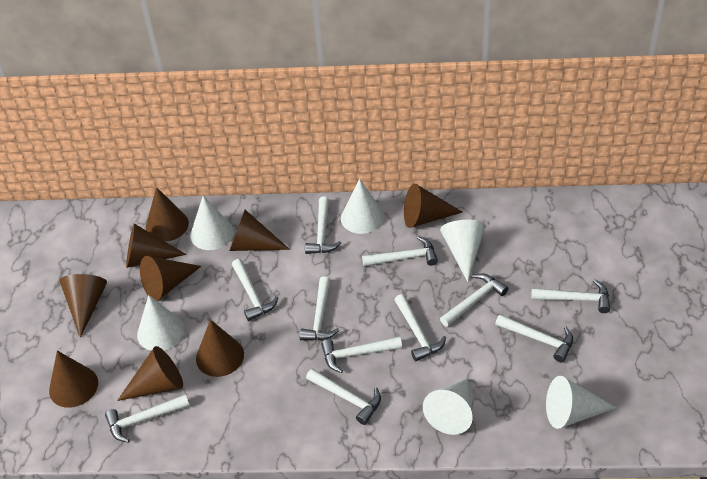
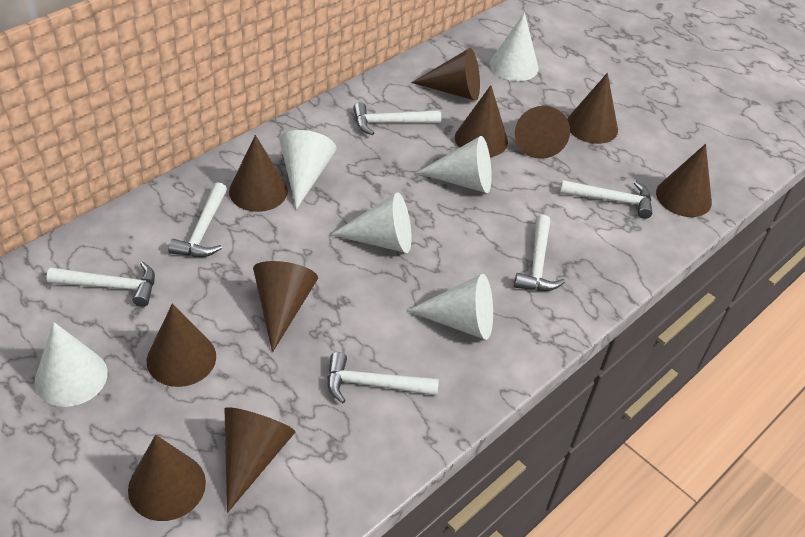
brown cone: [49,351,98,408] [59,274,107,338] [117,346,183,401] [126,224,186,268] [140,256,201,301] [146,187,189,242] [196,320,244,377] [229,210,290,251] [404,184,462,228] = 9 -> [128,435,206,521] [147,303,216,387] [225,407,295,513] [229,135,288,212] [253,261,318,352] [411,48,480,101] [455,85,508,157] [515,106,570,159] [567,73,618,144] [656,144,712,217] = 10
white hammer: [105,394,190,443] [232,259,278,321] [299,276,339,340] [305,197,341,254] [306,369,381,425] [321,336,402,373] [362,236,438,267] [394,294,446,361] [440,273,509,327] [495,314,573,362] [531,280,610,313] = 11 -> [47,261,155,307] [168,182,227,257] [328,352,439,403] [353,102,441,135] [514,215,565,291] [560,180,652,219] = 6

